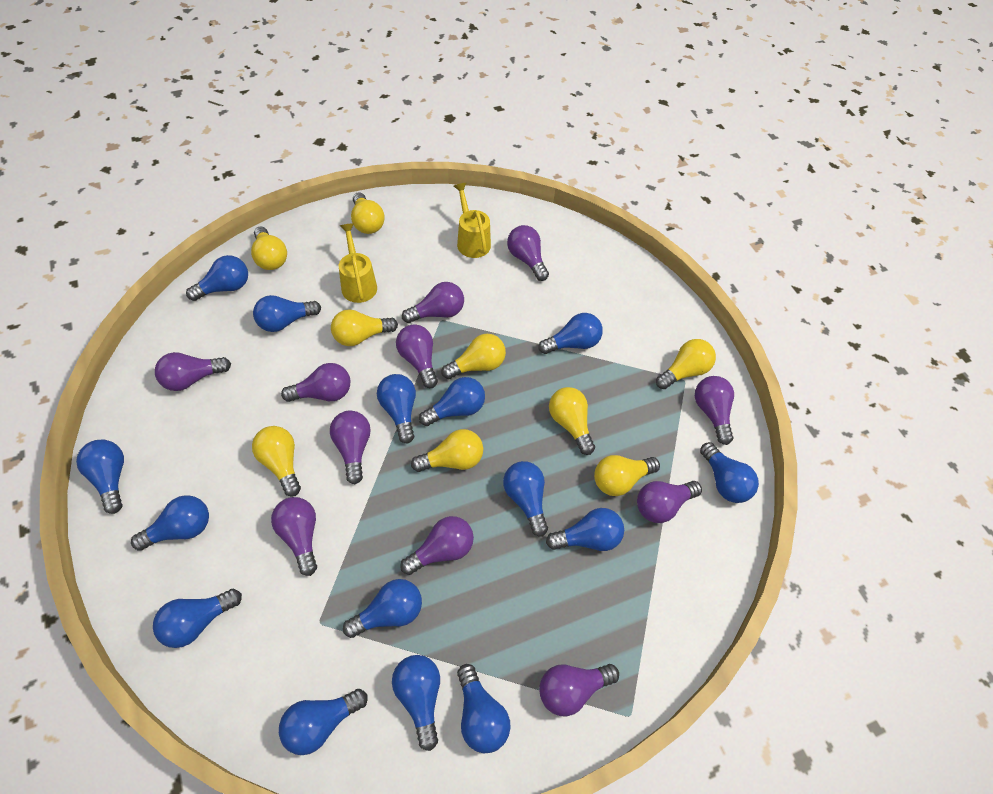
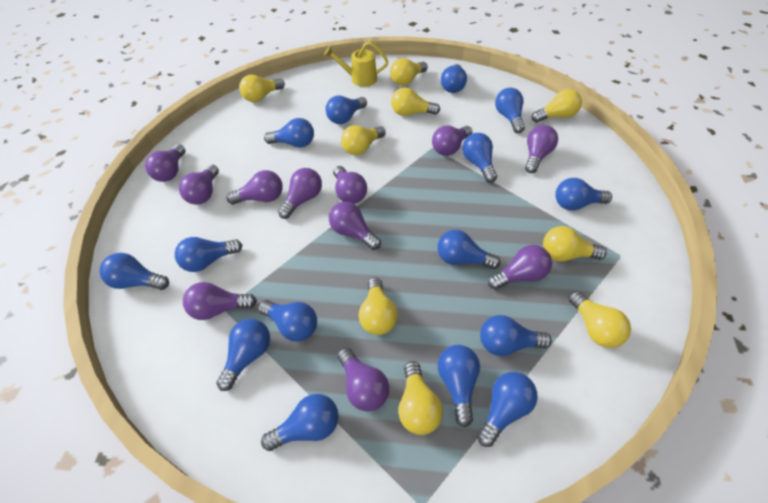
yellow watering can: [339,223,377,303] [454,183,491,258] = 2 -> [324,41,388,87] = 1

